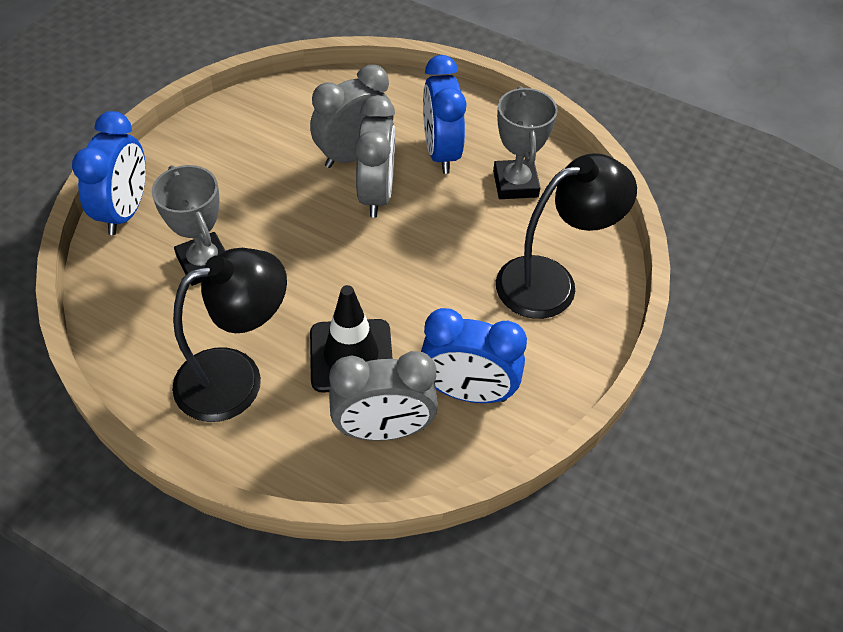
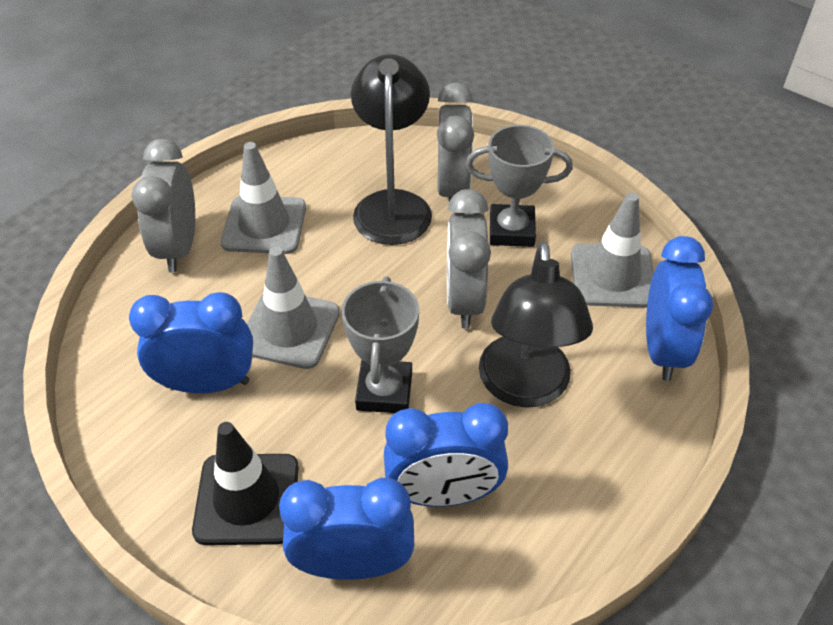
blue clock: [72,111,146,235] [421,308,527,403] [423,55,466,174] = 3 -> [129,292,253,393] [279,478,414,580] [384,403,508,507] [646,236,713,381] = 4
grey traffic cone: none = 0 -> [221,142,306,254] [247,247,340,369] [571,192,654,308] = 3

